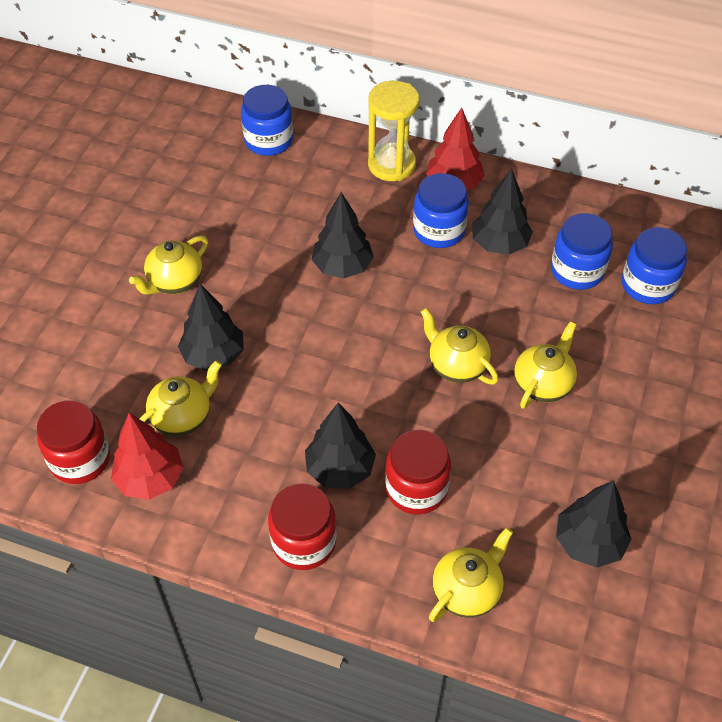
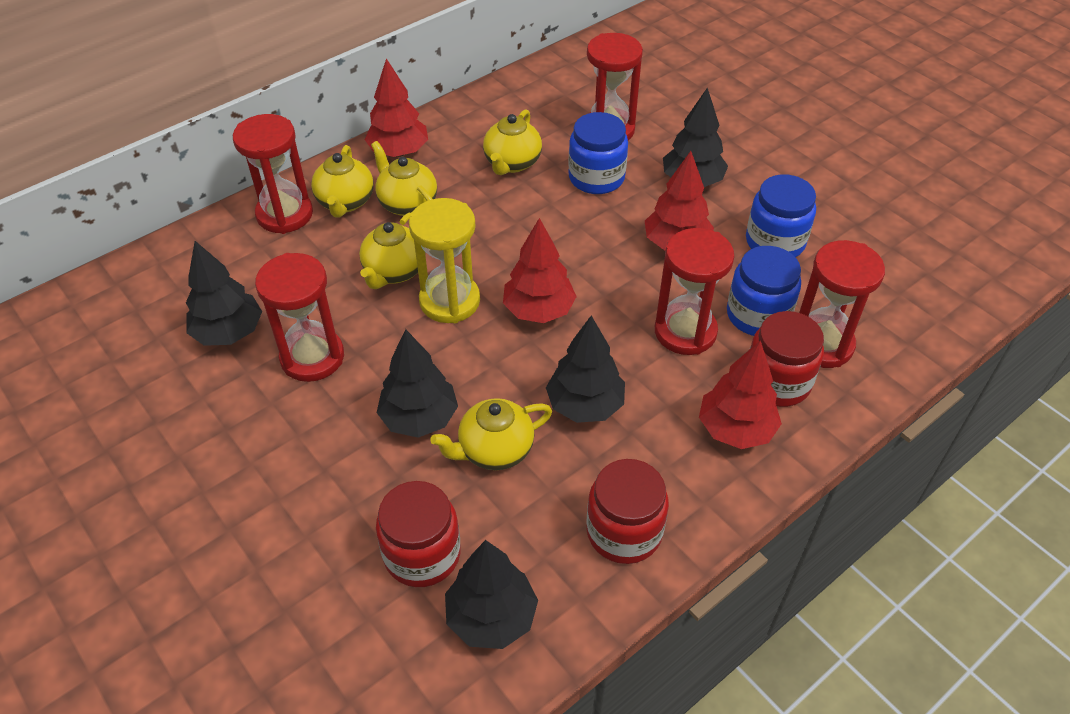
blue jar: [241,85,293,156] [413,173,469,248] [551,213,613,290] [622,227,687,304] = 4 -> [568,112,628,194] [727,246,801,336] [746,174,816,257] = 3
red hourglass: none = 0 -> [233,114,313,234] [255,253,344,382] [587,33,643,140] [655,228,734,355] [799,240,885,368] = 5
red tree: [111,413,183,500] [426,108,485,190] = 2 -> [364,58,428,157] [503,218,577,323] [645,151,714,250] [699,340,782,449] = 4

